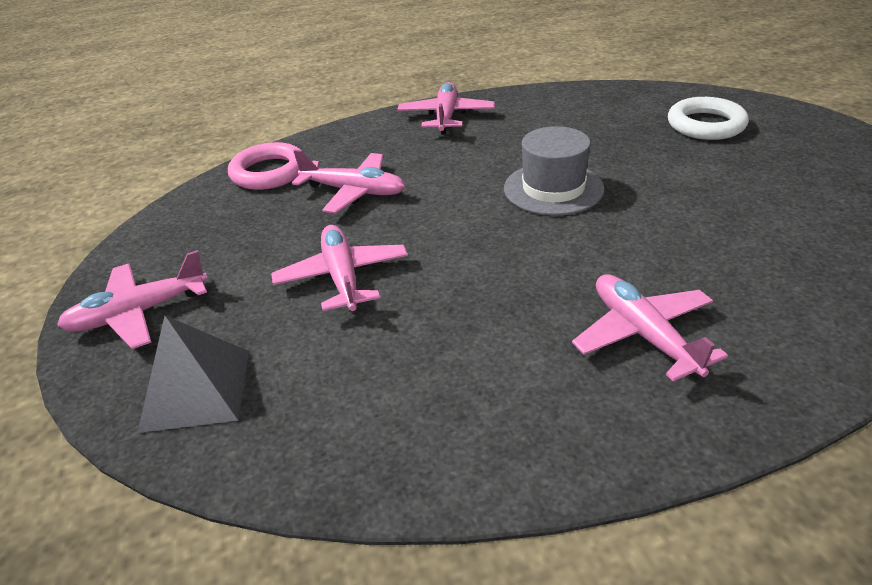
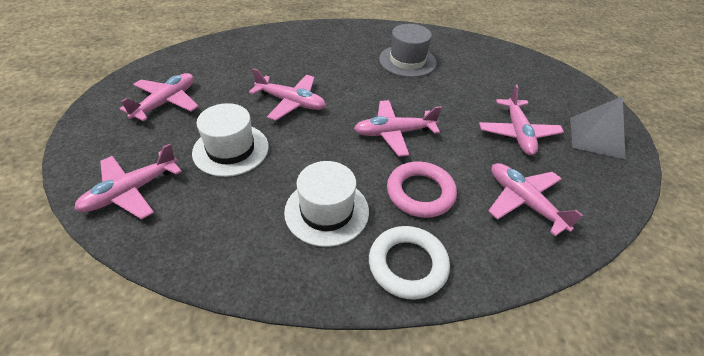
pink plane: [57,250,208,349] [271,225,408,311] [292,150,405,214] [397,82,495,134] [572,274,728,382] = 5 -> [74,144,182,220] [119,73,199,121] [249,68,326,121] [354,100,442,157] [479,85,564,155] [488,163,583,236] = 6
white hat: none = 0 -> [192,103,269,177] [284,161,369,247] = 2

